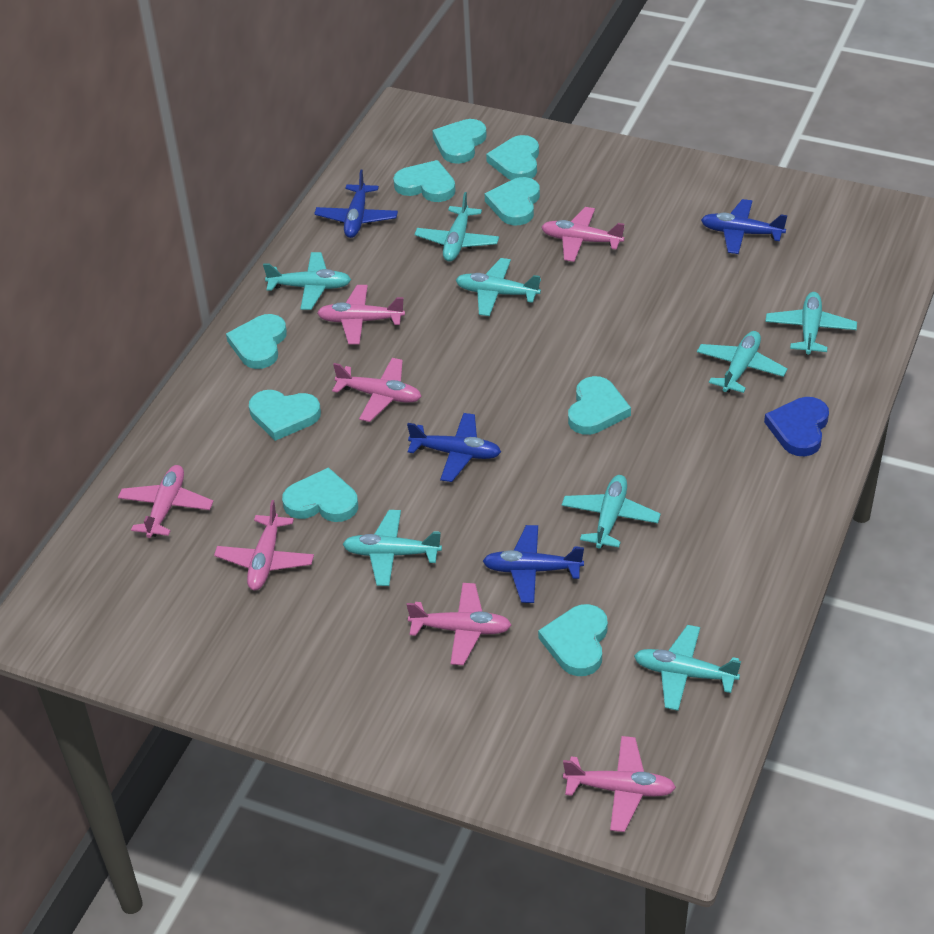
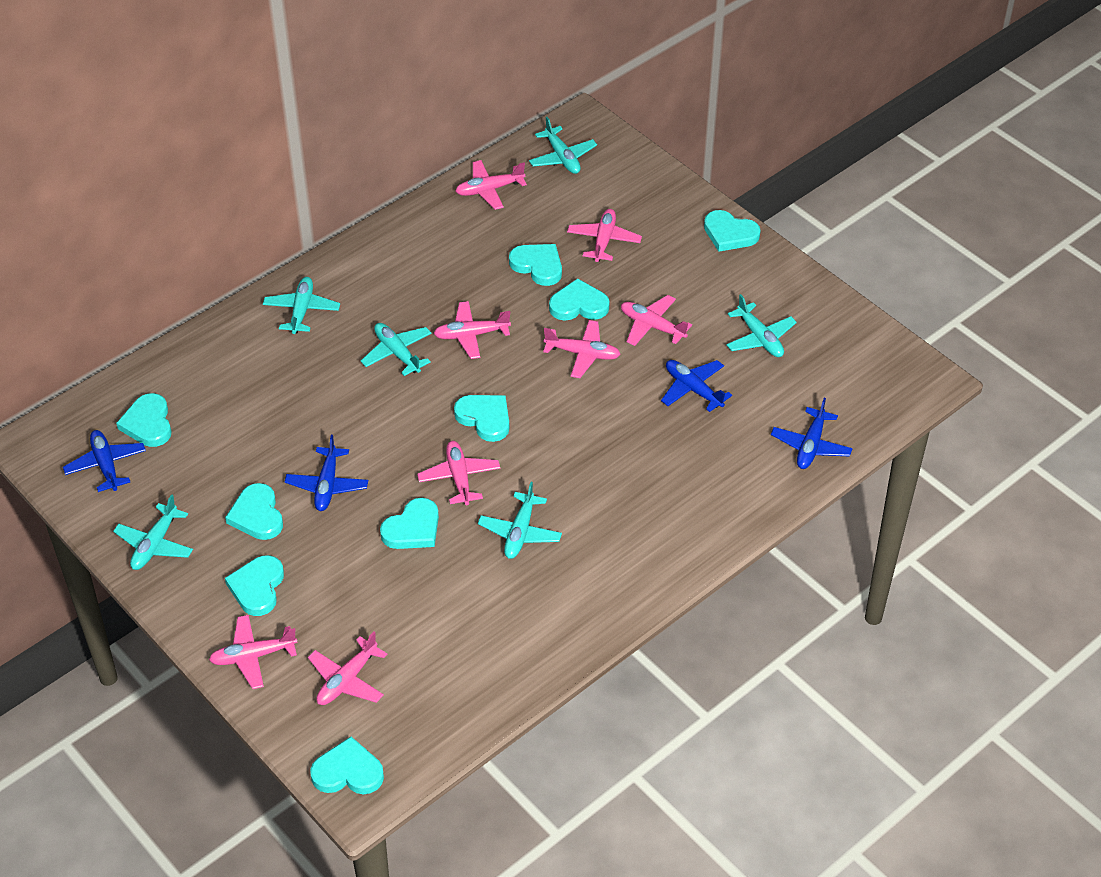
blue heart: [764,397,829,456] = 1 -> none = 0
pink plane: [118,465,214,538] [214,500,314,590] [317,285,405,345] [332,358,422,422] [407,583,511,665] [542,207,625,262] [563,736,676,832] = 7 -> [209,615,297,689] [308,631,387,705] [417,441,500,505] [433,301,511,359] [456,160,527,210] [543,320,621,378] [567,209,642,262] [621,295,692,346] = 8
turquoise plane: [263,252,351,310] [343,510,442,586] [414,192,499,262] [456,258,541,316] [562,475,661,549] [634,625,741,711] [697,331,788,393] [765,292,857,355] = 8 -> [113,494,193,570] [263,277,340,334] [361,323,432,376] [478,482,562,559] [529,117,597,174] [726,294,797,357] = 6

